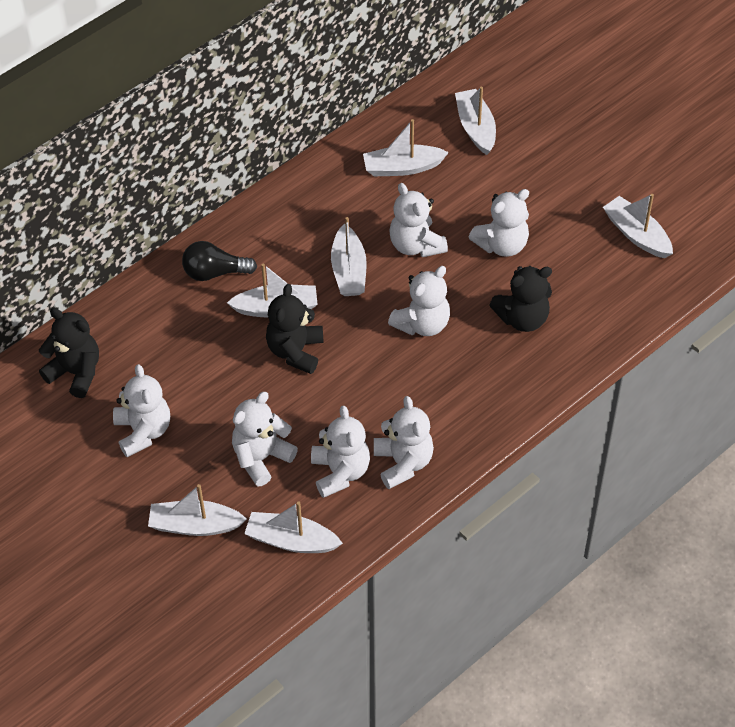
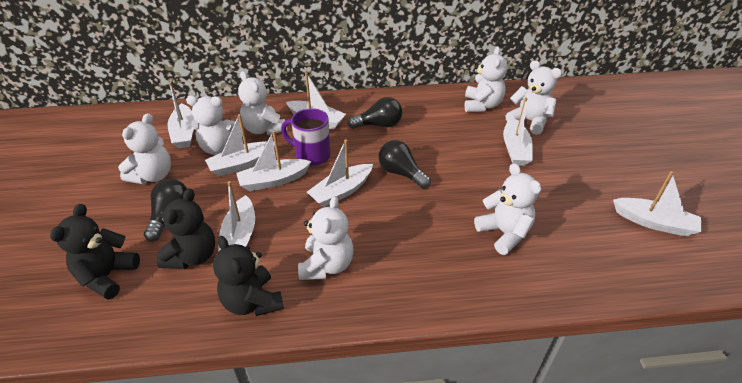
black light bulb: [182,241,257,281] = 1 -> [144,179,187,242] [348,97,402,129] [378,140,431,188] = 3
purple mug: none = 0 -> [281,108,330,166] = 1
white boat: [148,484,247,536] [227,263,318,317] [244,502,343,553] [331,217,367,296] [363,119,449,176] [455,87,496,155] [603,194,673,258] = 7 -> [168,82,194,148] [205,114,275,176] [218,181,255,252] [236,131,312,191] [286,72,346,129] [307,139,373,207] [503,97,533,166] [613,171,701,236] = 8

